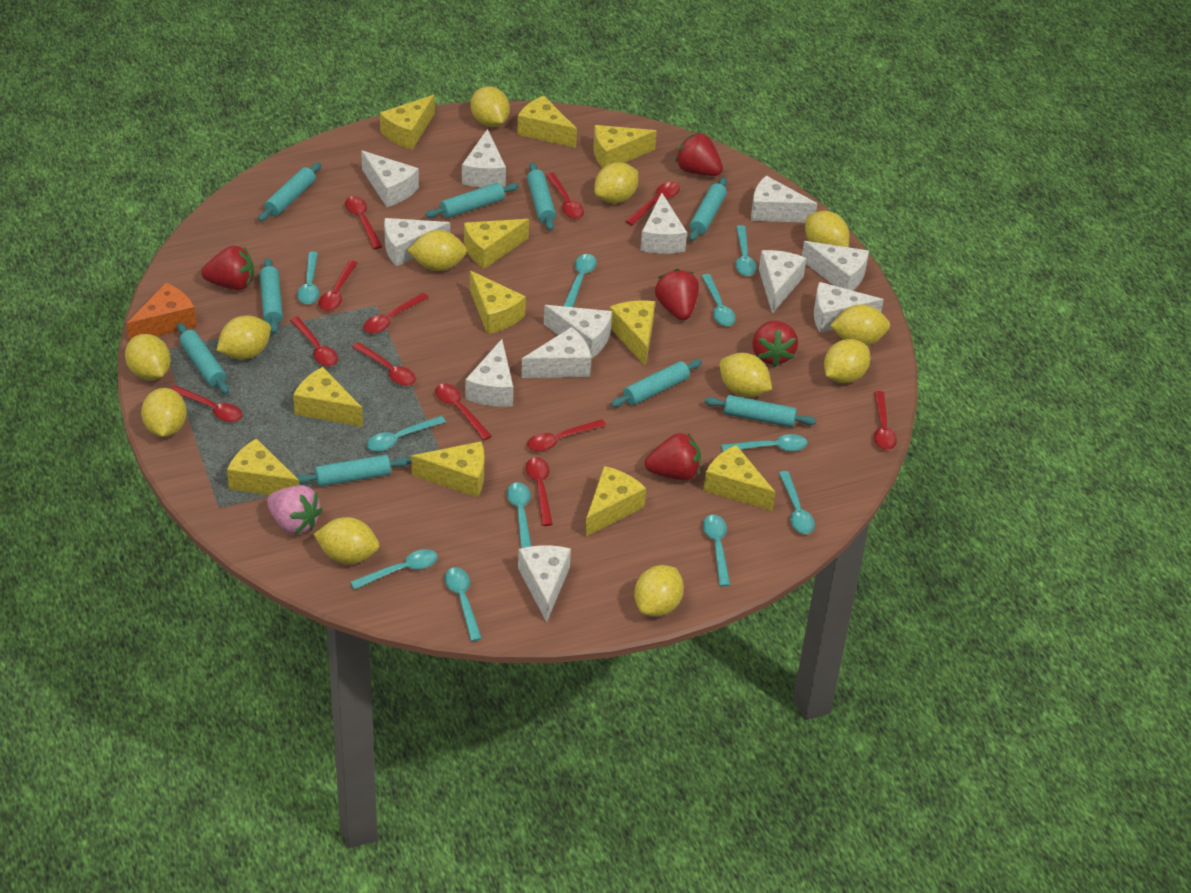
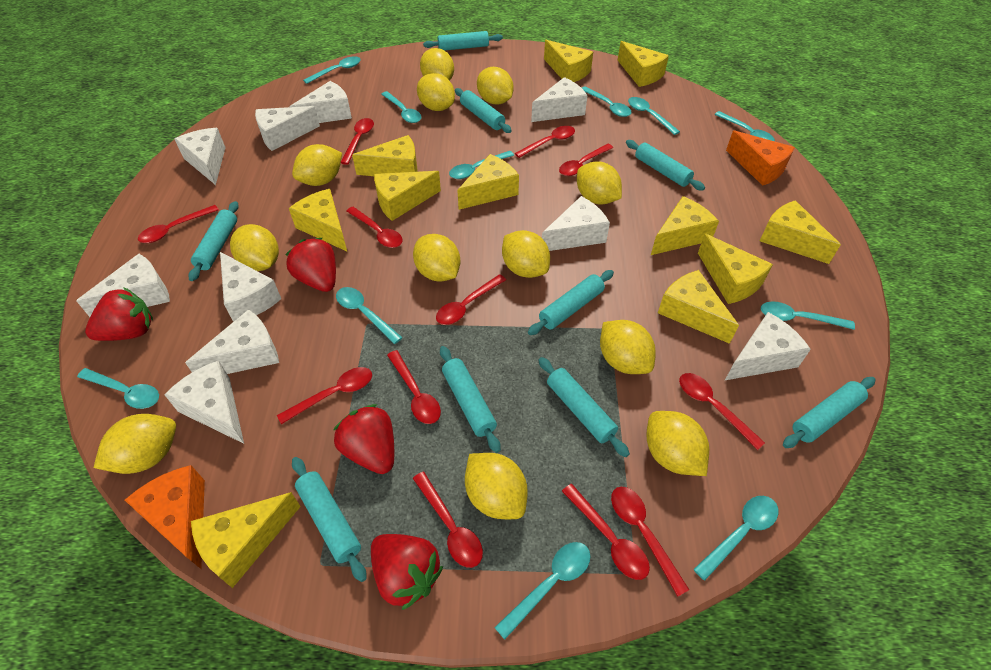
orange cheese: [127,283,197,341] = 1 -> [125,465,205,569] [726,130,795,186] = 2
pink strawberry: [267,485,322,535] = 1 -> none = 0
red strawberry: [201,246,254,290] [645,433,701,481] [655,269,699,320] [675,133,723,176] [752,320,798,367] = 5 -> [85,287,153,341] [285,238,336,292] [334,404,394,474] [371,534,443,610] = 4
white cheese: [361,150,419,207] [384,218,450,266] [462,129,506,187] [465,339,513,407] [518,545,571,622] [521,327,591,378] [544,305,612,359] [640,193,687,254] [751,176,817,222] [759,250,806,313] [802,241,869,291] [814,282,884,332] = 12 -> [76,254,170,317] [164,360,244,444] [175,128,226,185] [185,309,279,374] [220,252,281,322] [255,106,320,151] [290,81,352,123] [531,77,588,122] [542,196,610,251] [725,312,811,380] = 10

